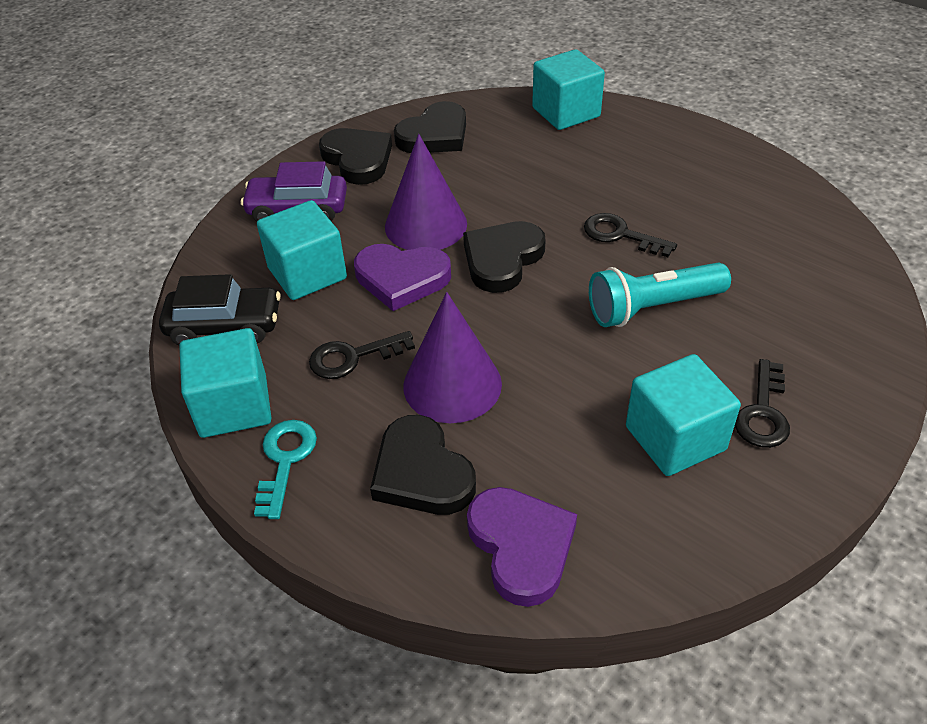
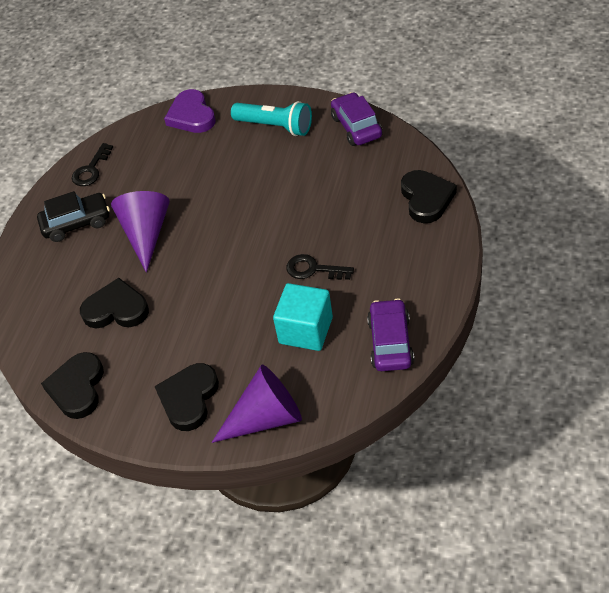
black key: [309,331,415,379] [584,213,677,257] [735,359,790,448] = 3 -> [72,143,113,186] [286,254,354,280] = 2
purple car: [241,161,347,222] = 1 -> [331,92,383,146] [367,298,414,371] = 2
purple heart: [354,244,451,311] [467,487,577,607] = 2 -> [164,89,216,133] = 1
turquoise cube: [179,328,271,438] [257,200,347,300] [532,49,605,130] [626,354,741,476] = 4 -> [273,283,333,351] = 1
turquoise key: [254,420,317,519] = 1 -> none = 0

